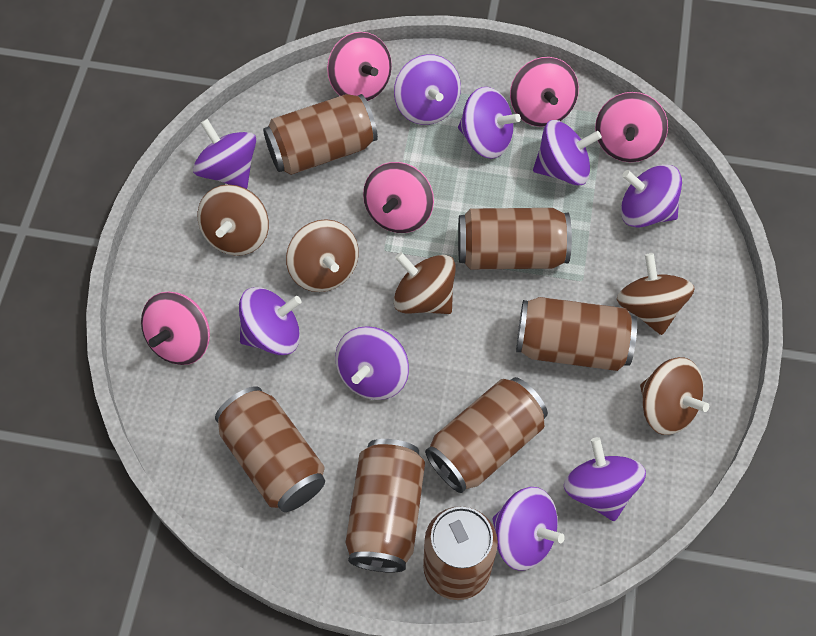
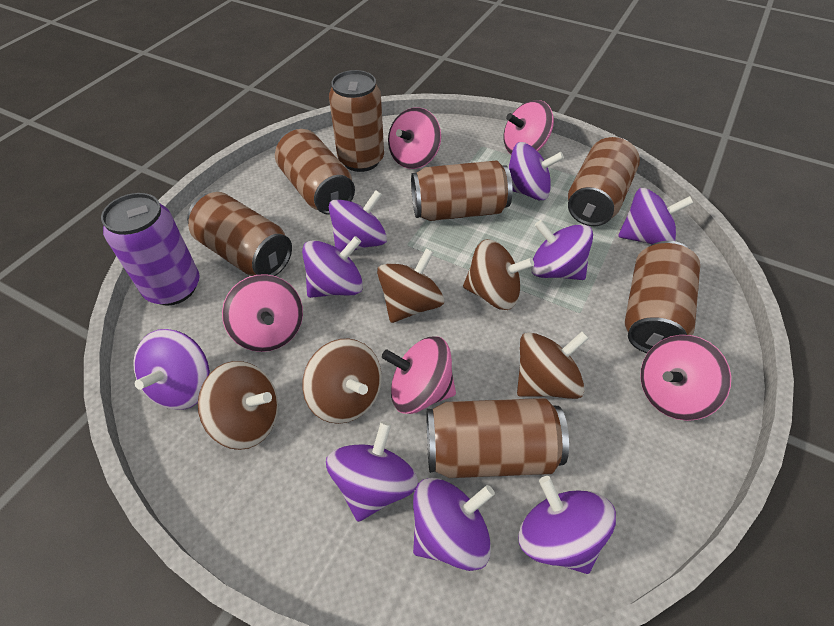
purple can: none = 0 -> [101,193,199,306] = 1

